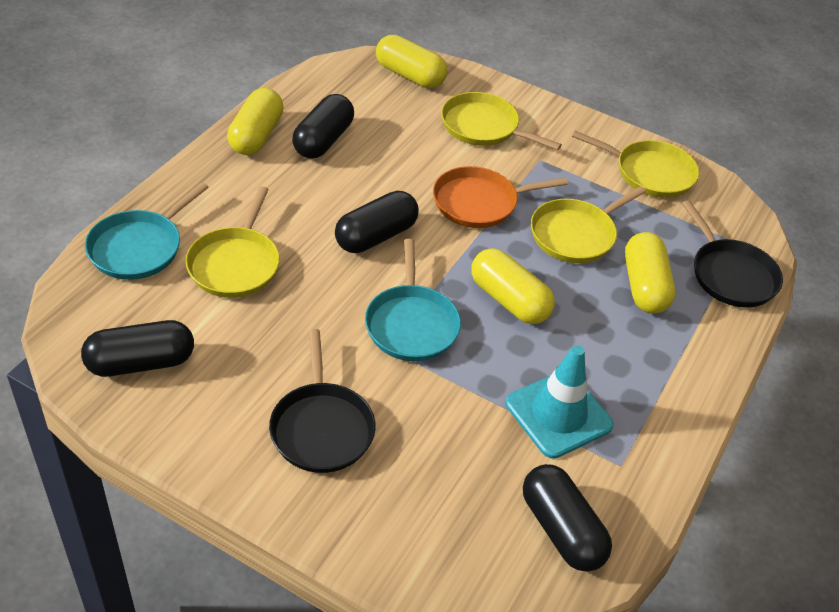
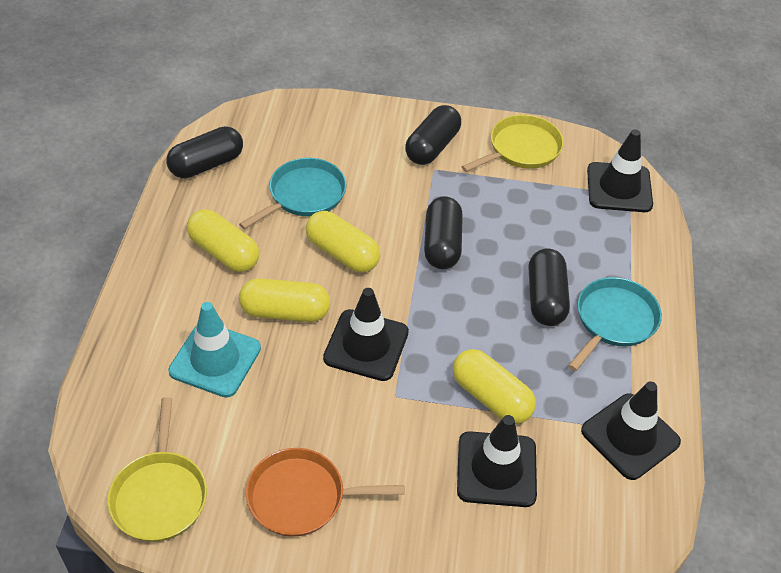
black pan: [269,329,376,473] [682,200,783,308] = 2 -> none = 0
black traffic cone: none = 0 -> [323,288,409,381] [457,415,537,507] [581,381,681,480] [587,129,653,212] = 4
yellow pan: [185,186,280,298] [441,92,562,150] [531,186,646,263] [572,131,699,198] = 4 -> [107,397,207,542] [462,115,564,172] = 2

